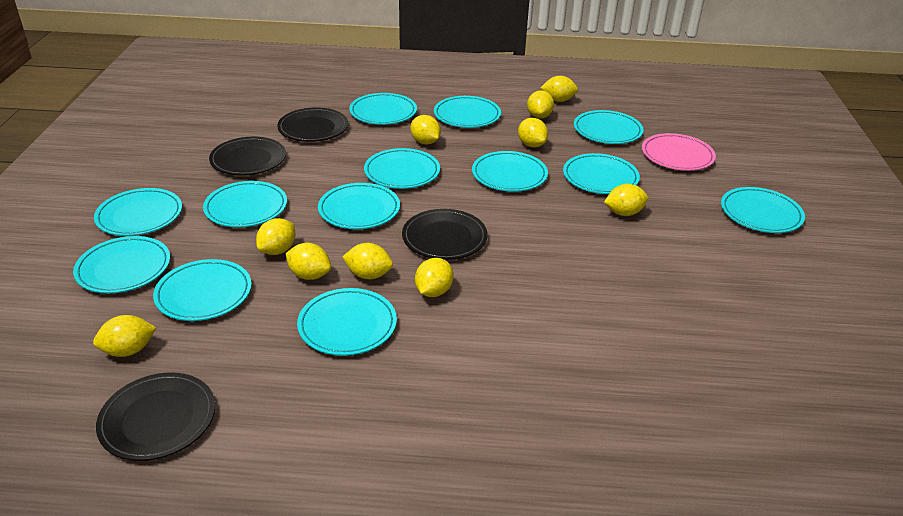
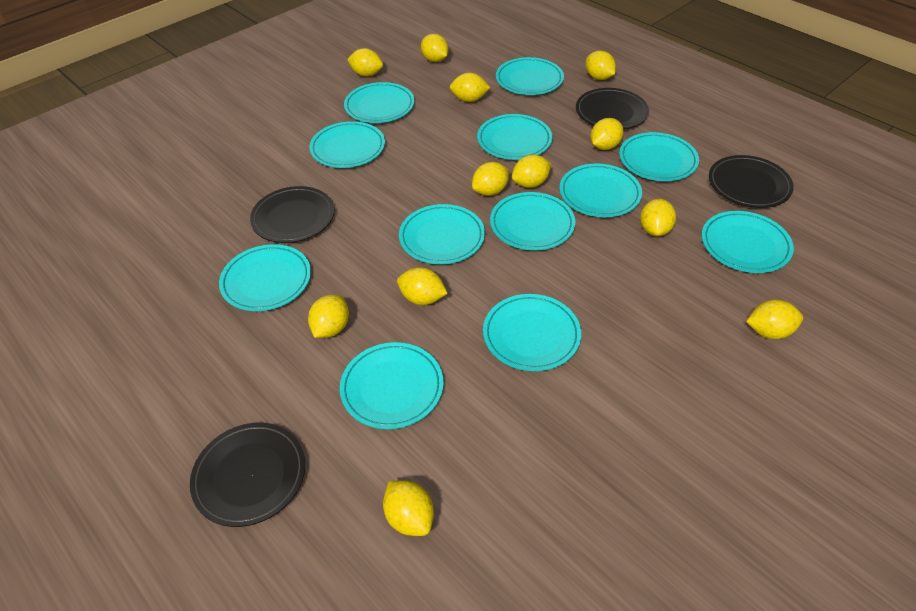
pink plate: [642,133,716,171] = 1 -> none = 0
turquoise plate: [73,236,170,293] [94,188,182,236] [153,259,252,321] [203,181,287,227] [297,288,397,356] [318,183,400,229] [349,93,417,125] [364,148,440,189] [434,96,501,128] [472,151,548,192] [563,153,640,194] [574,110,643,144] [721,187,805,233] = 13 -> [219,244,311,311] [309,121,385,168] [340,342,444,429] [344,82,415,123] [399,204,485,265] [477,114,552,160] [483,294,581,371] [490,192,575,250] [496,57,564,95] [559,164,642,217] [619,132,699,181] [702,211,794,273] = 12
yellow lemon: [93,315,156,357] [256,218,296,255] [285,243,331,280] [342,243,393,279] [410,115,441,145] [415,258,453,297] [518,118,548,148] [527,90,554,119] [541,76,578,102] [604,184,648,216] = 10 -> [308,295,349,338] [347,48,383,77] [383,480,434,536] [397,267,448,305] [421,34,449,62] [450,73,490,102] [472,162,509,196] [512,155,551,188] [585,51,616,80] [590,118,624,150] [640,199,676,236] [746,300,803,339] = 12

